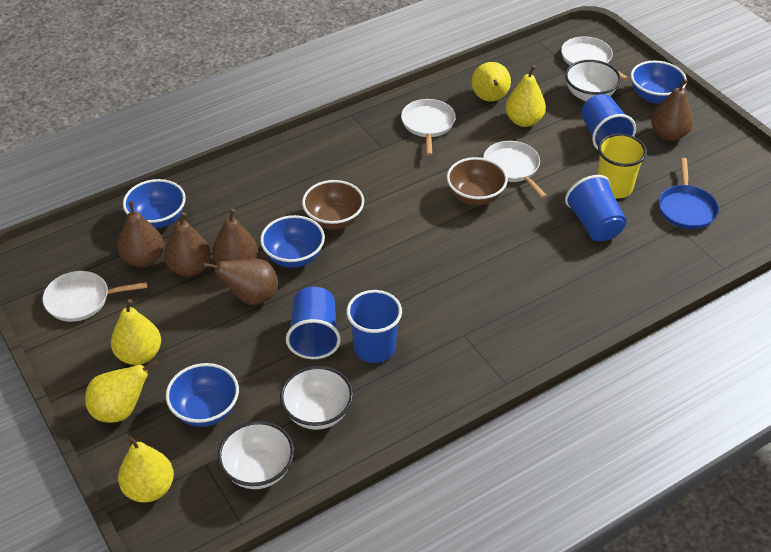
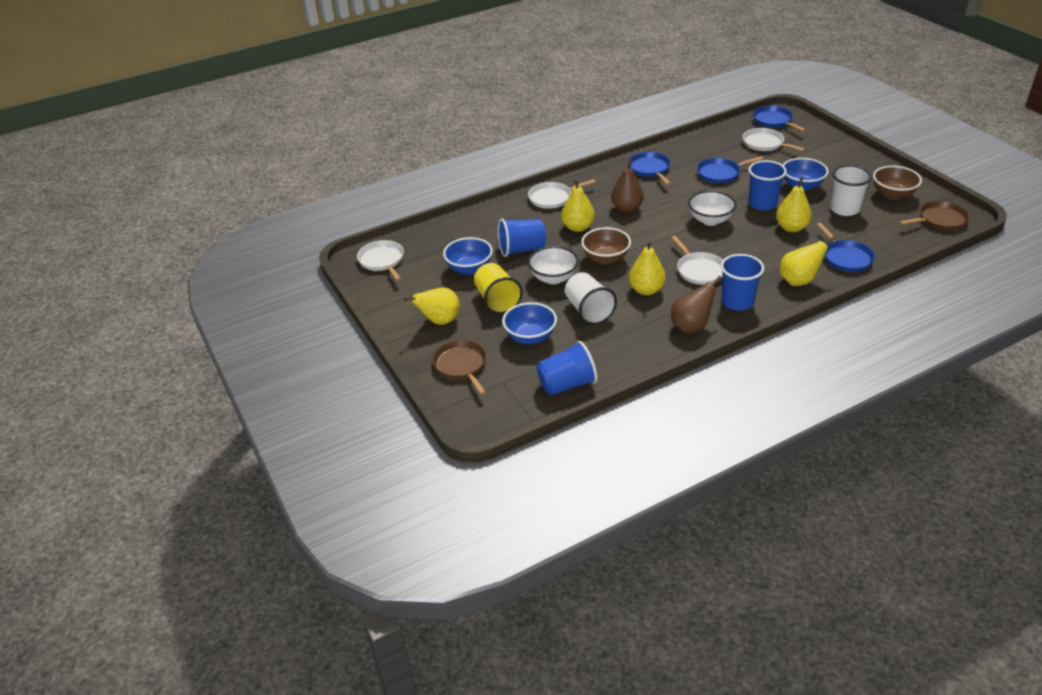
blue bowl: [123,179,186,229] [166,363,239,427] [260,215,325,268] [631,61,687,103] = 4 -> [443,237,493,275] [502,302,557,344] [783,158,829,191] = 3
blue pan: [659,158,719,229] = 1 -> [628,152,671,185] [697,156,763,183] [753,106,806,132] [817,223,875,272] = 4
brown pan: none = 0 -> [432,340,486,395] [899,201,970,230] = 2
brown pear: [117,201,164,267] [164,212,211,277] [202,259,278,305] [212,209,258,264] [651,79,693,141] = 5 -> [611,159,644,213] [671,276,722,333] = 2
white bowl: [218,421,294,489] [280,366,353,430] [565,60,621,101] = 3 -> [528,246,579,284] [688,190,736,226] = 2
white cup: none = 0 -> [565,272,617,325] [830,165,872,216] = 2

